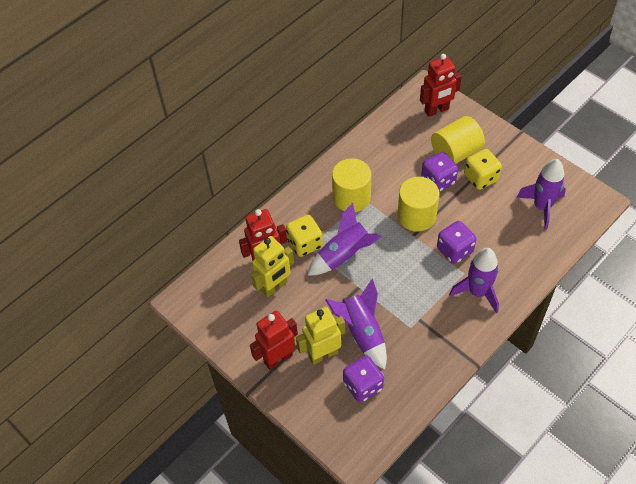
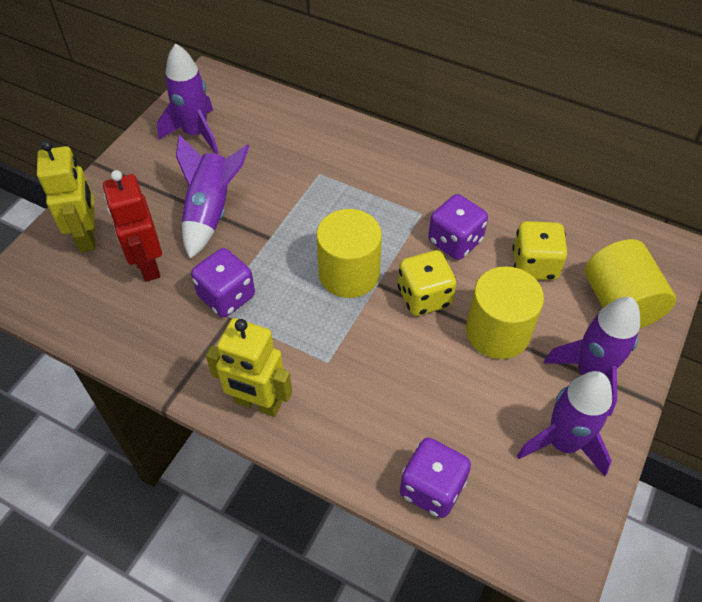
red robot: [239,209,287,261] [250,311,298,370] [420,54,462,117] = 3 -> [103,170,162,282] = 1

